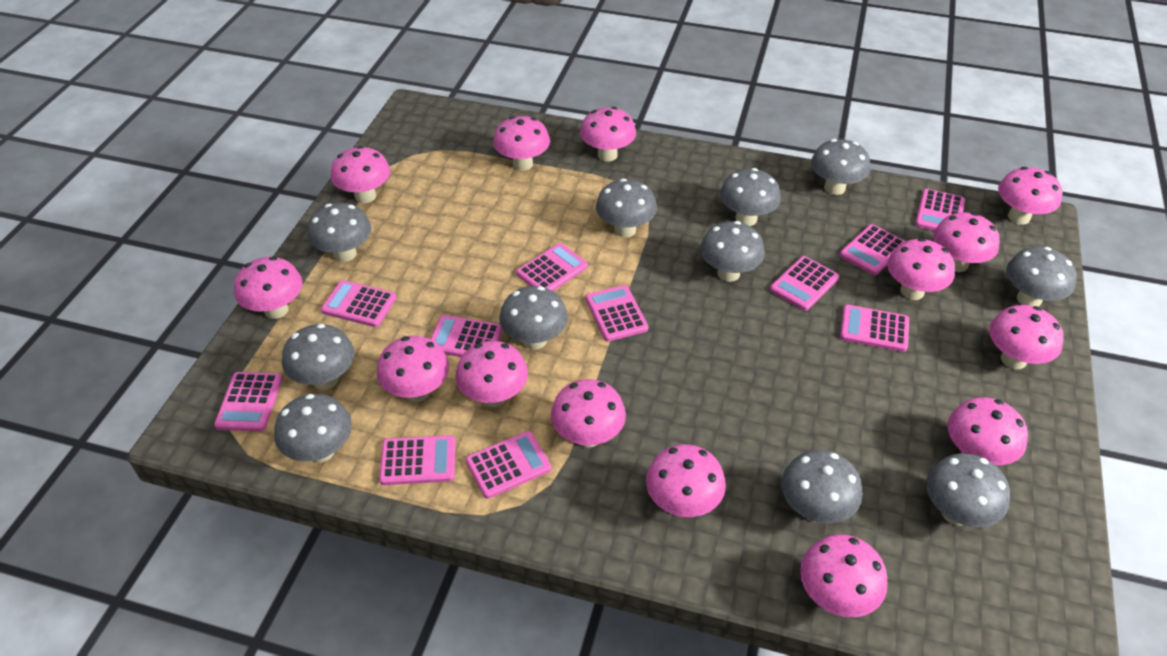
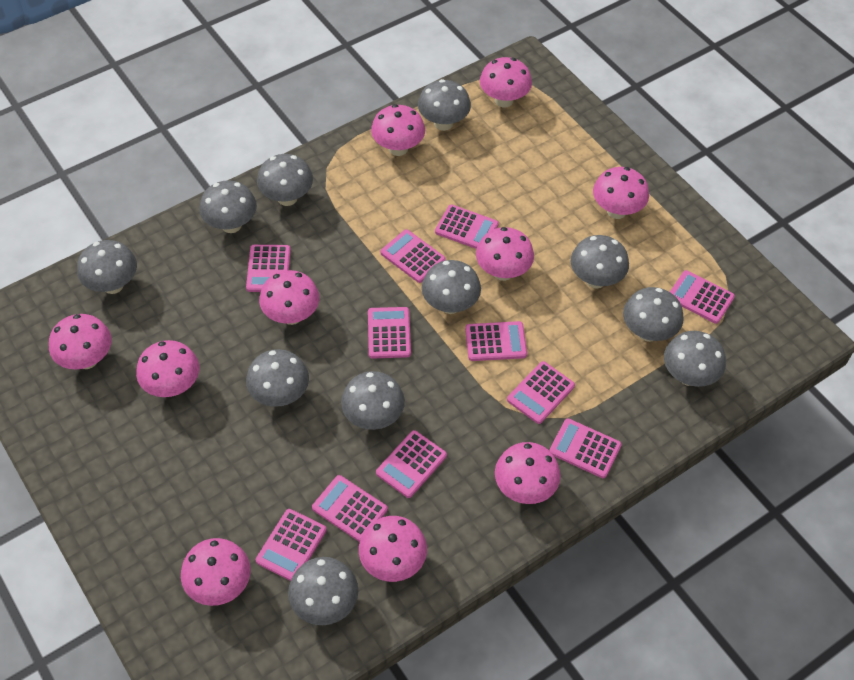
pink mushroom: [234,256,302,319] [331,146,390,203] [377,336,449,402] [455,341,528,407] [493,116,550,171] [551,379,626,448] [580,107,636,161] [646,444,726,517] [800,534,887,617] [887,238,955,300] [933,212,1000,272] [948,398,1028,465] [989,305,1064,369] [998,167,1062,225] = 14 -> [49,314,111,369] [136,340,199,397] [181,538,251,606] [259,270,319,325] [359,516,427,582] [371,104,425,156] [476,227,534,281] [480,57,532,107] [495,442,561,504] [593,167,649,219] = 10

